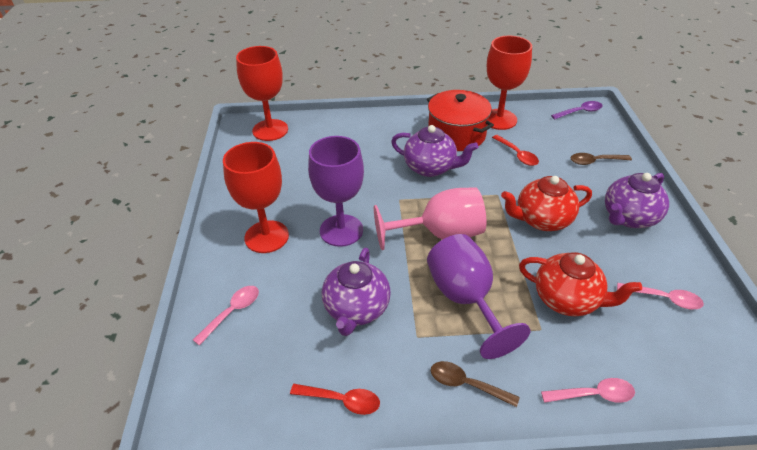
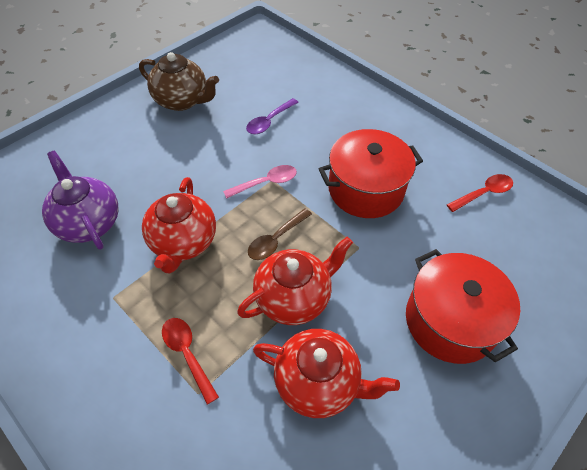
brown spoon: [431,361,520,407] [571,153,632,165] = 2 -> [248,208,312,260] = 1
brown teapot: none = 0 -> [139,52,219,111] = 1
pink goblet: [374,187,486,250] = 1 -> none = 0
pink spoon: [193,286,259,346] [541,378,635,403] [617,283,704,309] = 3 -> [223,165,297,199] = 1
purple goblet: [308,136,364,247] [427,234,530,359] = 2 -> none = 0
purple teapot: [322,248,391,336] [391,125,478,177] [605,173,669,228] = 3 -> [42,151,119,250] = 1
red goblet: [223,142,289,253] [236,46,288,141] [487,36,532,130] = 3 -> none = 0
red pot: [427,90,494,151] = 1 -> [319,129,423,218] [406,249,520,364] = 2
red teapot: [501,176,592,231] [519,252,642,316] = 2 -> [142,177,216,274] [237,237,353,325] [253,329,400,418] = 3

